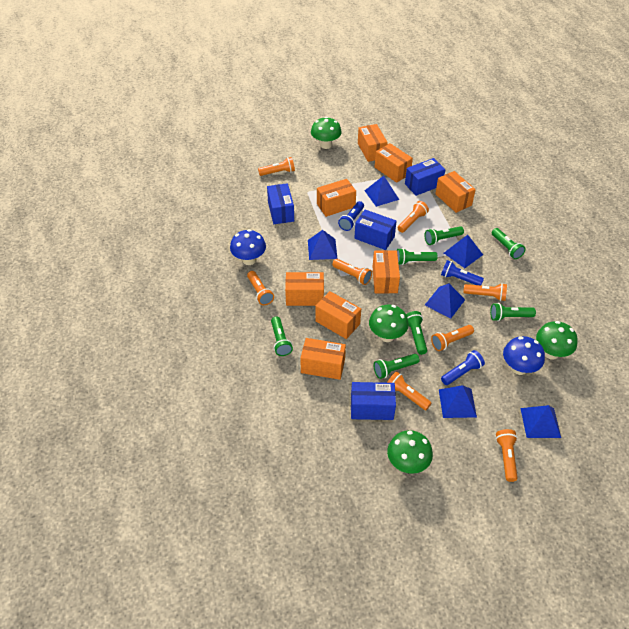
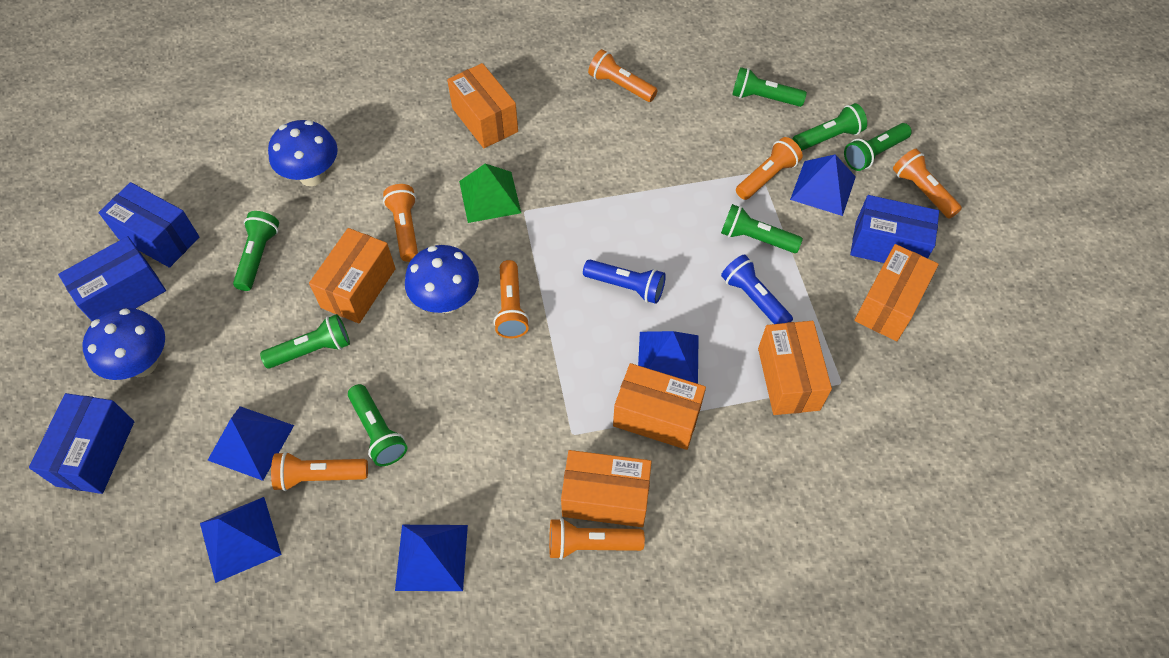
blue flashlight: [338,201,364,231] [441,260,484,286] [441,350,485,385] = 3 -> [583,260,666,304] [721,255,793,324] = 2
blue mushroom: [230,229,266,265] [503,336,545,375] = 2 -> [82,308,165,380] [268,120,338,186] [405,245,479,313] = 3
blue pyramid: [308,230,337,260] [364,176,399,207] [425,283,465,318] [439,385,477,418] [444,235,483,268] [520,405,561,438] = 6 -> [200,497,282,583] [208,406,294,481] [395,525,468,591] [638,331,699,384] [790,154,856,216] = 5
green mushroom: [311,117,342,149] [369,305,409,342] [387,430,433,474] [536,321,578,360] = 4 -> none = 0
green pyramid: none = 0 -> [459,164,521,223] = 1
orange box: [285,272,324,306] [300,338,346,380] [315,291,361,339] [317,179,356,217] [358,124,388,162] [373,250,400,294] [375,143,413,183] [435,171,476,213] = 8 -> [309,228,396,323] [447,63,518,148] [561,450,652,527] [613,363,706,450] [758,321,832,415] [854,244,939,341] = 6
orange flashlight: [247,271,274,305] [258,157,295,176] [332,259,372,285] [387,371,431,410] [398,201,429,233] [431,325,474,351] [463,283,507,301] [496,429,518,482] = 8 -> [271,452,368,491] [383,184,418,262] [494,260,529,338] [549,518,645,560] [588,49,658,102] [736,137,803,200] [893,149,962,219] = 7

